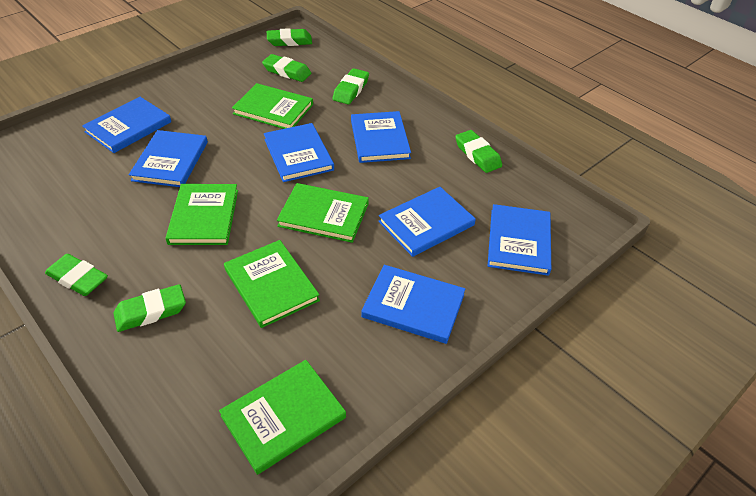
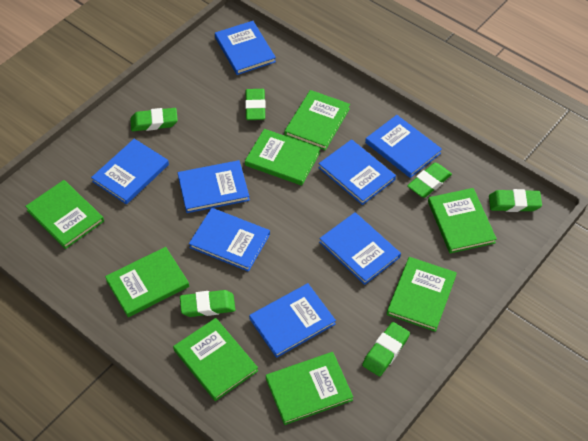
blue book: [82,97,171,153] [129,130,208,187] [264,123,334,182] [351,111,411,163] [361,265,465,344] [378,187,476,257] [488,204,551,276] = 7 -> [91,139,169,205] [178,160,250,213] [189,208,270,272] [215,21,276,75] [249,283,336,358] [318,139,396,205] [319,212,401,285] [365,115,442,178] = 8
green book: [165,184,238,245] [219,360,346,475] [224,240,320,328] [232,83,313,129] [277,183,369,243] = 5 -> [25,180,104,249] [105,247,189,317] [173,318,258,401] [245,129,320,186] [266,352,353,425] [284,90,350,150] [387,257,457,332] [428,188,497,254] = 8

